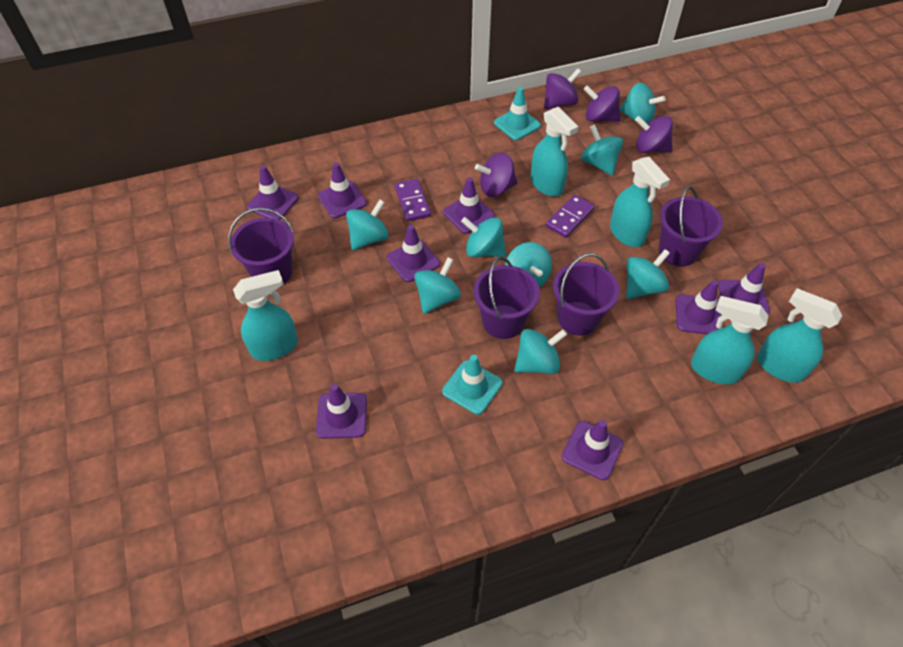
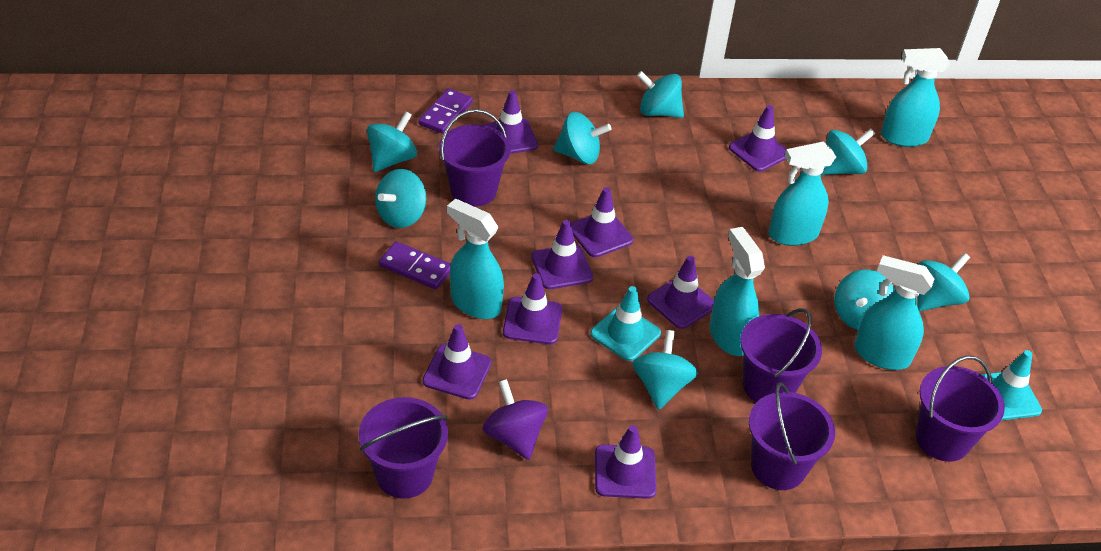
purple bucket: [228,208,294,285] [473,257,540,339] [553,253,619,336] [659,186,723,266] = 4 -> [359,397,448,499] [439,109,511,207] [740,308,822,402] [749,382,835,490] [916,356,1005,462] = 5
purple spinning top: [475,153,518,197] [544,69,581,109] [584,85,621,122] [635,116,673,153] = 4 -> [482,379,548,460] = 1

